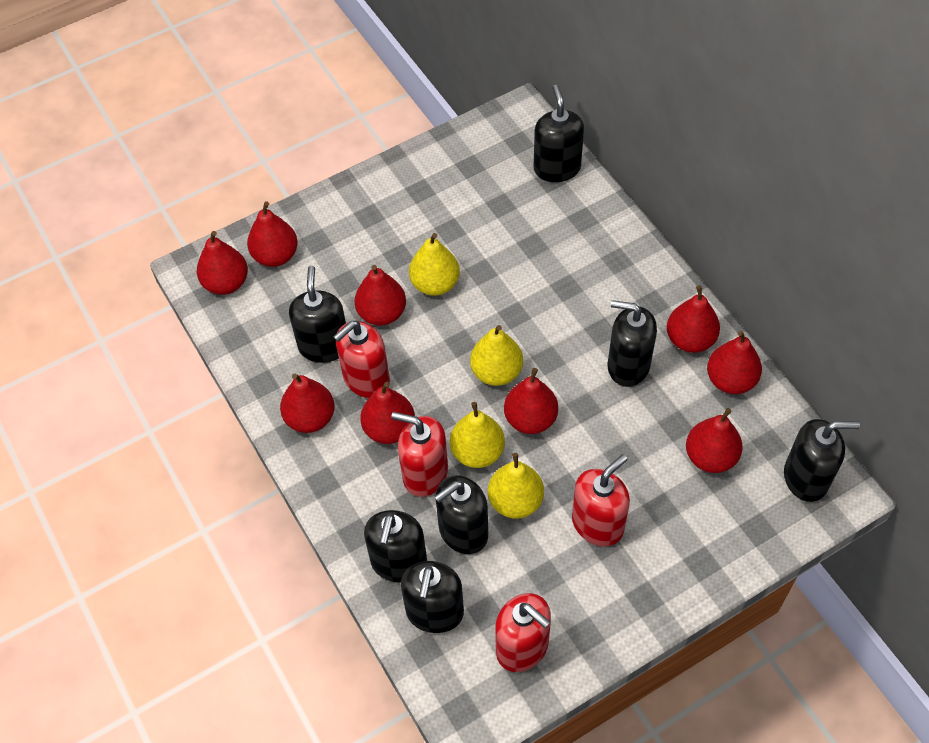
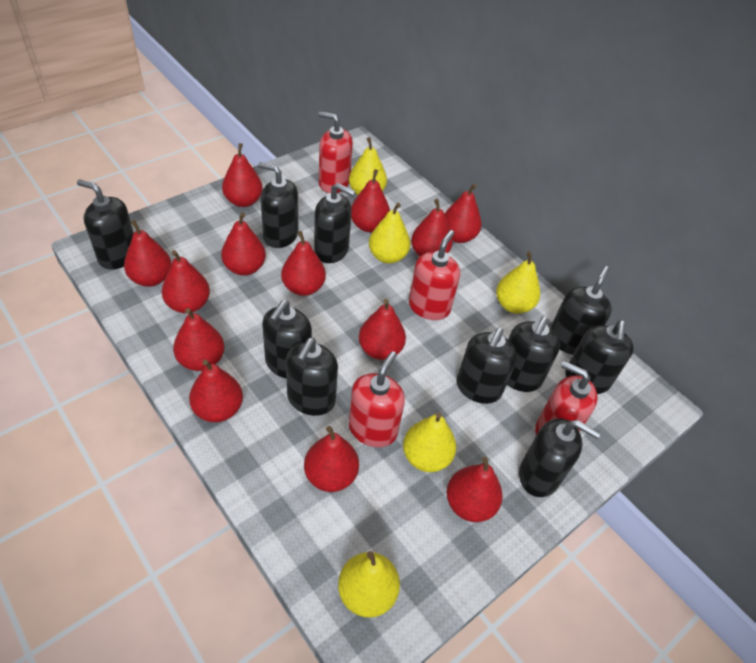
black soap dispenser: [289,266,346,363] [364,510,427,583] [401,561,464,633] [434,475,488,554] [534,85,584,182] [608,300,657,387] [784,419,860,502] = 7 -> [77,179,134,269] [258,162,298,248] [262,300,312,378] [286,338,338,416] [314,183,355,263] [457,328,517,404] [507,316,560,392] [519,419,601,497] [550,266,612,355] [565,320,634,394] = 10
red pear: [197,231,248,295] [247,201,298,267] [280,373,335,433] [354,265,406,326] [360,382,415,444] [504,368,558,434] [667,285,720,353] [686,408,743,473] [707,331,762,394] = 9 -> [124,220,172,287] [162,250,210,313] [173,308,224,371] [189,360,243,422] [221,212,266,276] [222,143,263,207] [281,231,326,296] [304,426,359,492] [351,169,390,232] [359,299,406,360] [411,199,453,256] [444,184,482,243] [446,457,502,522] = 13
yellow pear: [409,233,460,296] [450,402,505,468] [470,325,523,386] [488,453,544,519] = 4 -> [338,551,400,618] [349,137,387,195] [369,203,410,264] [403,412,456,472] [496,251,540,314] = 5

